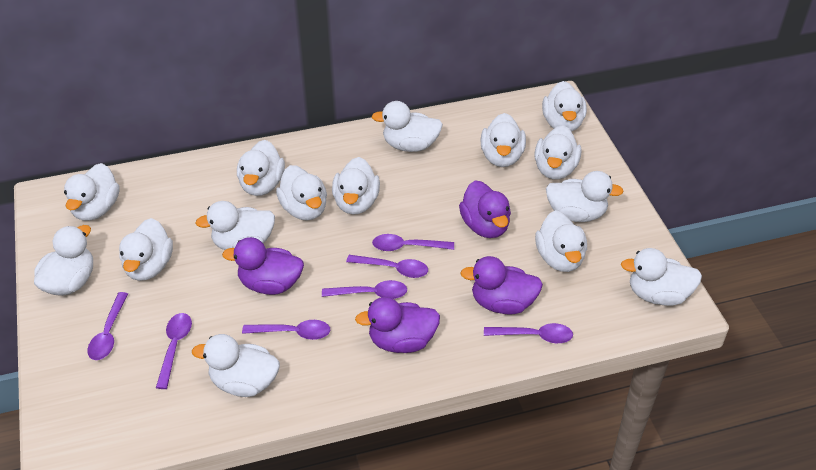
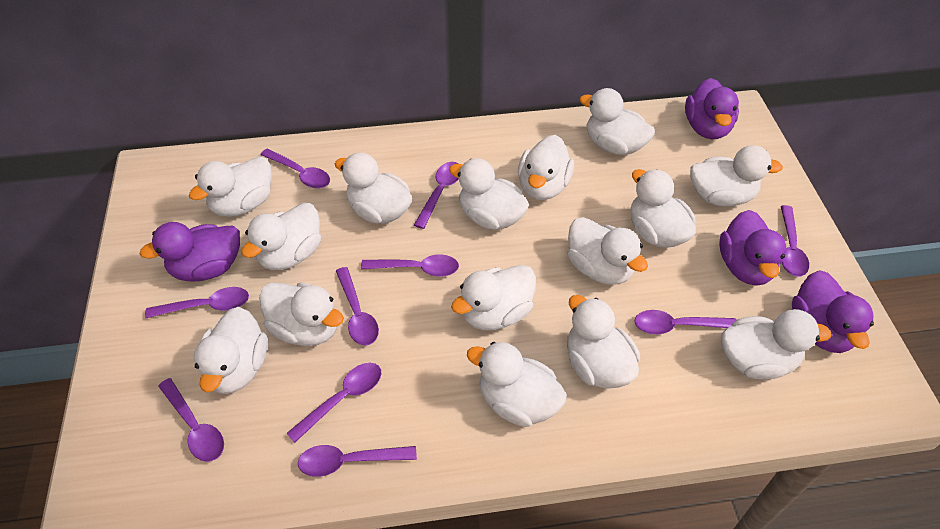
purple spoon: [87,292,128,360] [156,313,192,389] [242,320,330,340] [322,280,407,299] [346,255,428,278] [372,234,454,251] [484,323,573,343] = 7 -> [145,287,249,318] [158,378,224,462] [260,149,330,188] [286,363,381,443] [298,445,417,477] [336,267,379,346] [361,254,459,277] [414,162,459,229] [635,310,736,334] [781,205,809,277] = 10

